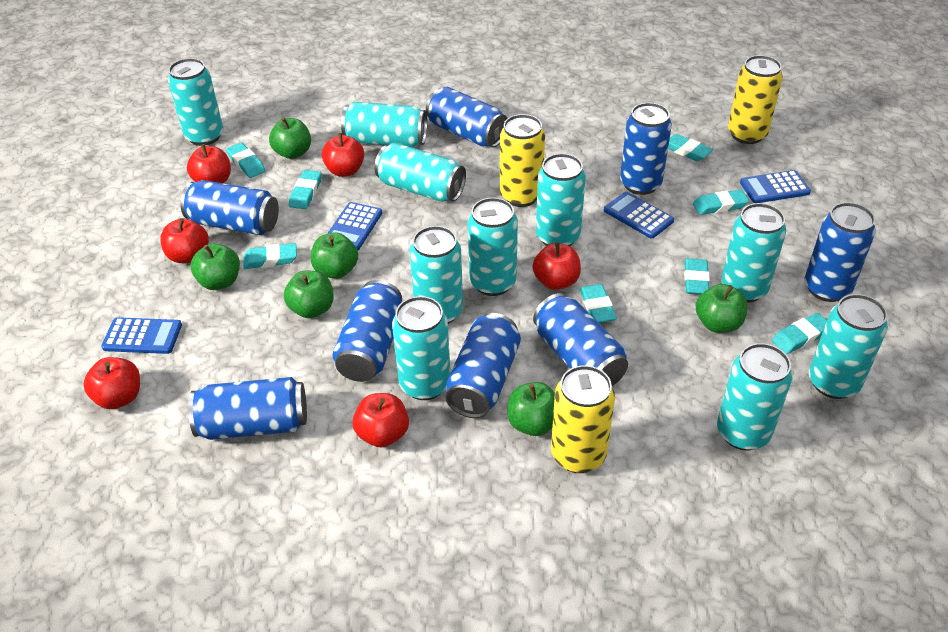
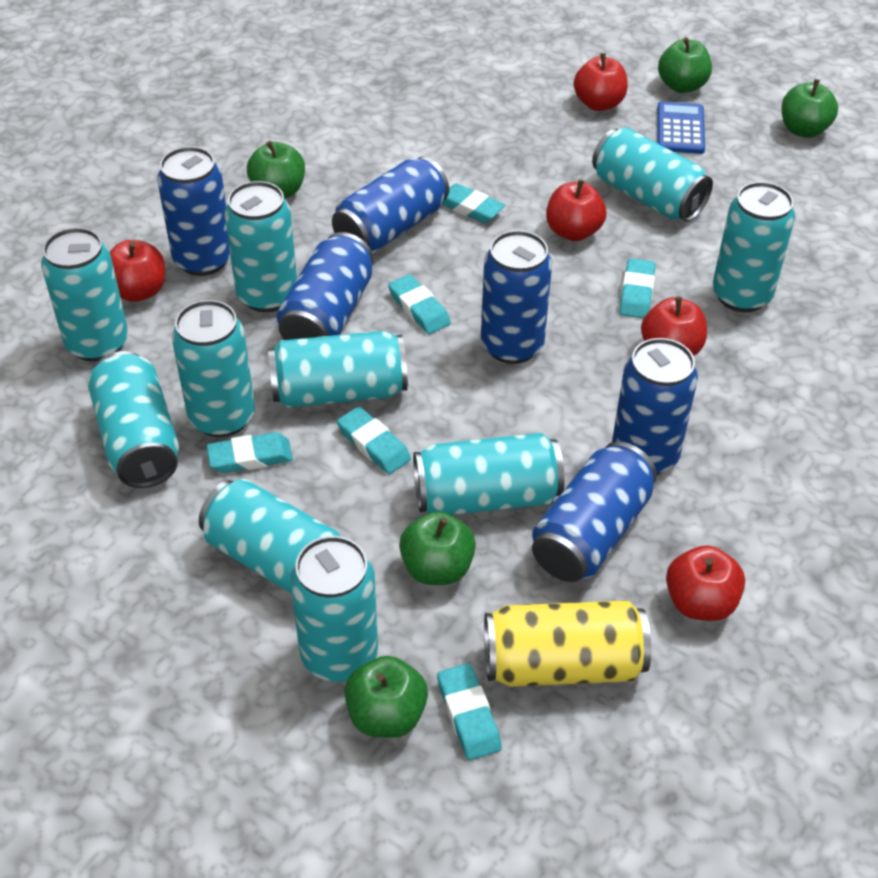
blue calculator: [101,317,182,354] [327,202,382,251] [604,192,674,238] [740,170,811,203] = 4 -> [657,101,705,154] = 1
blue can: [181,180,279,235] [188,377,307,440] [332,280,402,382] [426,87,508,147] [445,313,521,418] [533,293,628,386] [620,103,672,195] [805,202,876,302] = 8 -> [157,146,231,276] [277,232,373,340] [332,156,449,254] [481,230,552,364] [532,441,657,582] [612,338,698,475] = 6
green apple: [191,244,240,290] [269,117,311,159] [284,271,334,318] [311,232,358,279] [507,382,555,436] [696,284,748,333] = 6 -> [247,141,305,199] [344,656,428,738] [399,511,476,585] [658,37,712,93] [781,79,838,138] = 5
red apple: [83,357,140,409] [160,218,208,263] [187,144,231,183] [322,133,364,177] [352,393,409,448] [532,242,581,290] = 6 -> [110,240,165,302] [546,180,607,241] [574,53,628,111] [641,297,707,356] [666,545,745,621] = 5
turquoise eraser: [226,143,266,178] [243,243,297,269] [289,170,322,209] [580,284,617,323] [668,134,713,161] [684,258,710,295] [693,190,749,215] [772,313,827,354] = 8 -> [207,432,293,473] [337,407,411,474] [388,274,451,334] [437,663,502,760] [442,184,505,223] [619,258,656,319] = 6
yellow can: [500,114,545,207] [551,365,615,473] [728,55,783,144] = 3 -> [484,600,651,687] = 1

